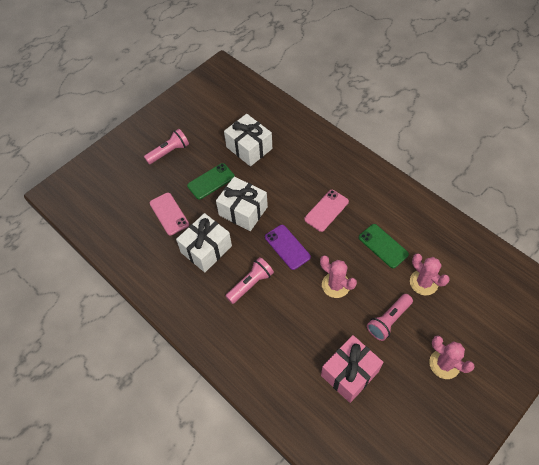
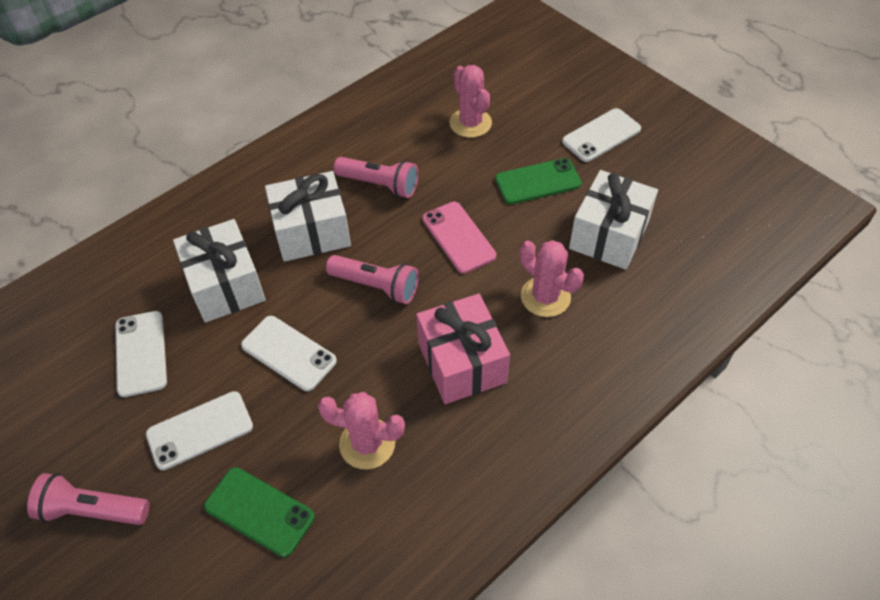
pink phone: [150,193,189,235] [304,190,349,232] = 2 -> [422,202,496,274] = 1
purple phone: [265,225,311,270] = 1 -> none = 0
white phone: none = 0 -> [115,311,167,397] [146,391,253,470] [241,316,337,391] [562,108,641,162] = 4

